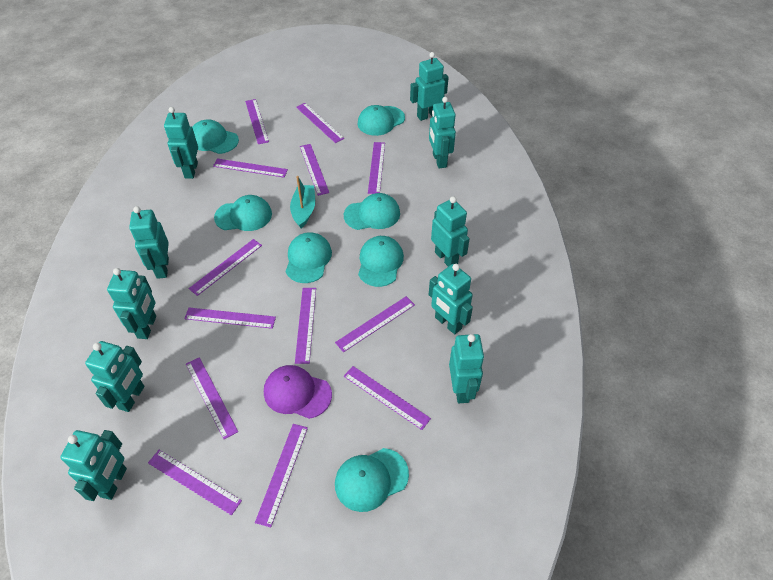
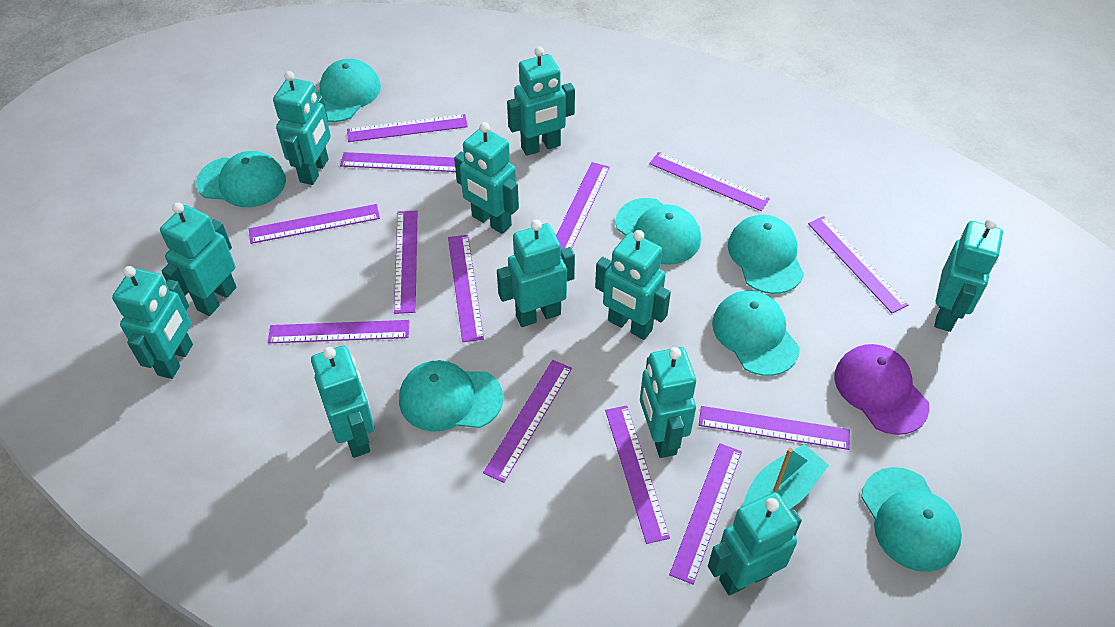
turquoise robot: [60,430,127,501] [85,341,144,412] [107,268,156,339] [129,206,169,279] [164,107,198,179] [410,52,449,121] [429,97,456,169] [429,264,473,334] [431,196,470,267] [449,334,484,403] = 10 -> [112,266,193,379] [160,202,236,316] [273,71,331,185] [311,346,375,458] [454,122,519,234] [497,220,575,327] [507,46,575,156] [595,230,671,340] [640,347,696,458] [708,492,802,596] [934,218,1003,332] = 11

